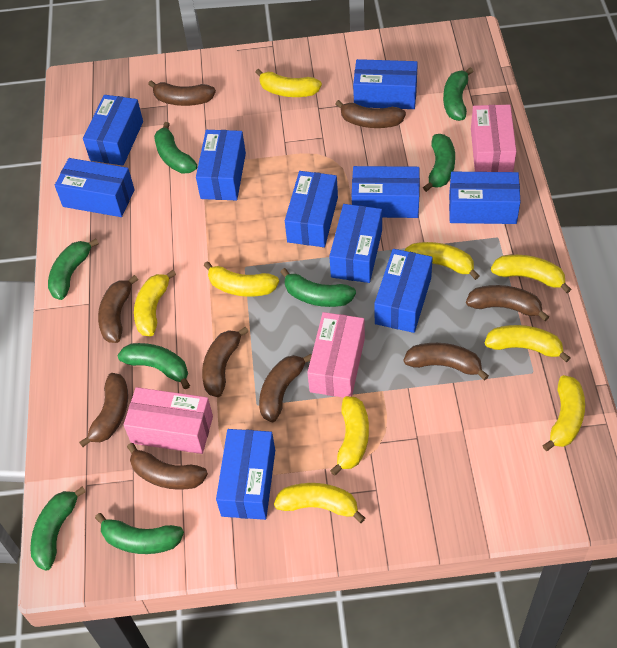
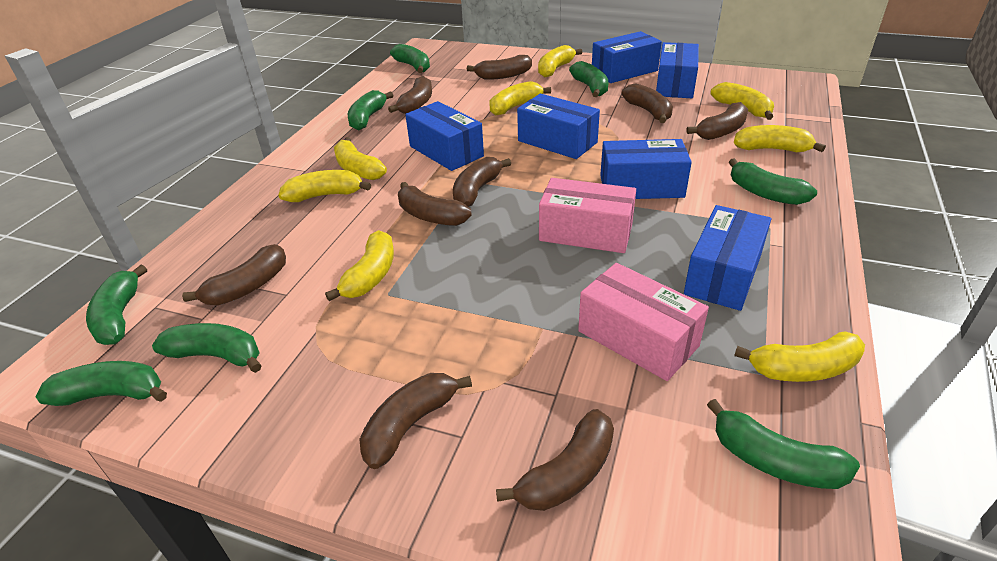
blue box: [55,158,135,217] [83,95,143,165] [196,130,246,200] [216,429,275,520] [285,171,338,247] [329,204,382,283] [352,166,420,218] [353,59,418,109] [374,249,433,333] [449,172,520,224] = 10 -> [405,101,484,171] [517,94,600,159] [592,31,662,83] [600,139,692,199] [656,42,699,98] [684,205,771,311] = 6
pink box: [124,387,213,454] [307,312,365,398] [471,105,516,172] = 3 -> [539,178,636,253] [578,263,709,381] = 2
yellow banana: [134,270,176,336] [203,261,279,297] [255,69,322,97] [274,483,365,523] [330,396,369,476] [404,242,480,280] [485,325,570,363] [491,255,571,293] [542,375,585,451] = 9 -> [278,170,371,202] [325,230,394,301] [334,137,387,180] [489,81,551,115] [538,45,582,77] [710,82,774,120] [734,125,826,152] [734,332,865,382] = 8

